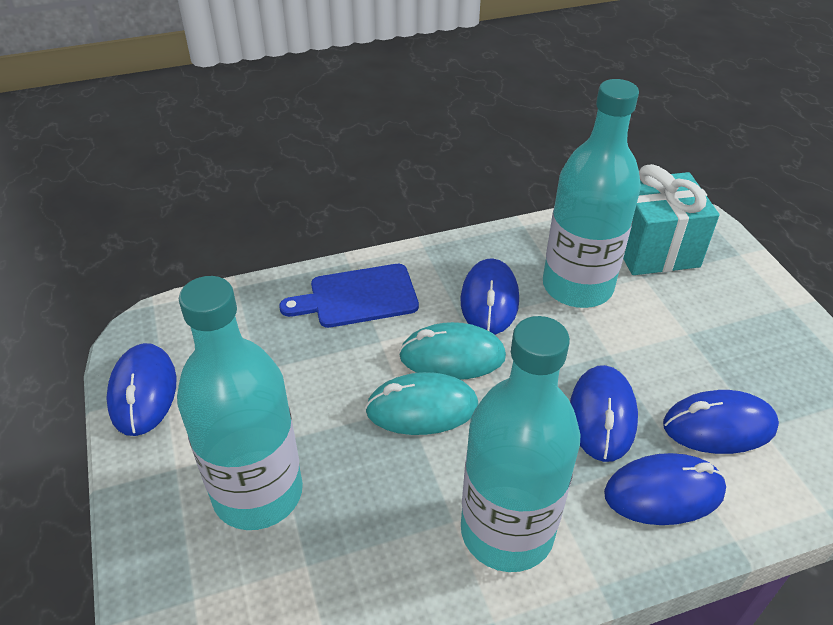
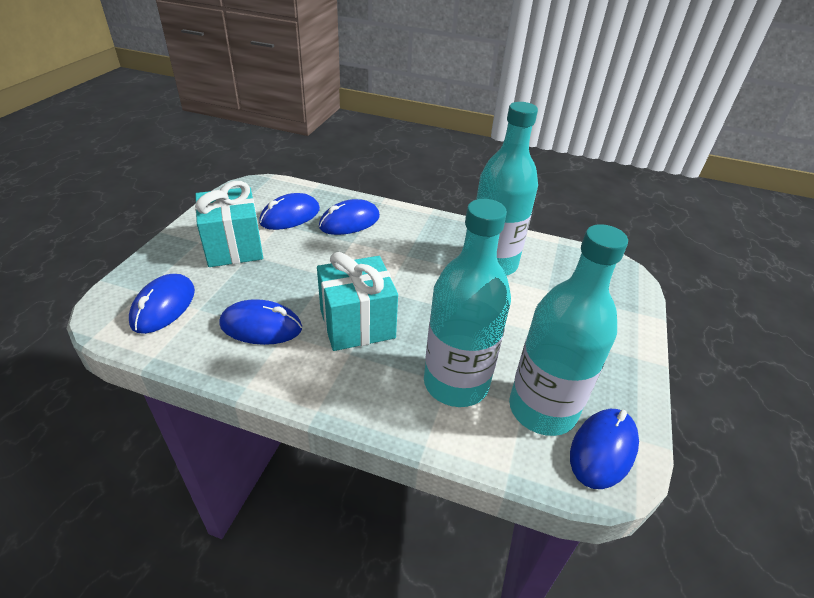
blue cutting board: [279,264,419,328] = 1 -> none = 0
turquoise gift: [623,164,719,275] = 1 -> [195,181,263,267] [317,252,398,351] = 2
turquoise mouse: [365,372,478,435] [399,322,506,380] = 2 -> none = 0

